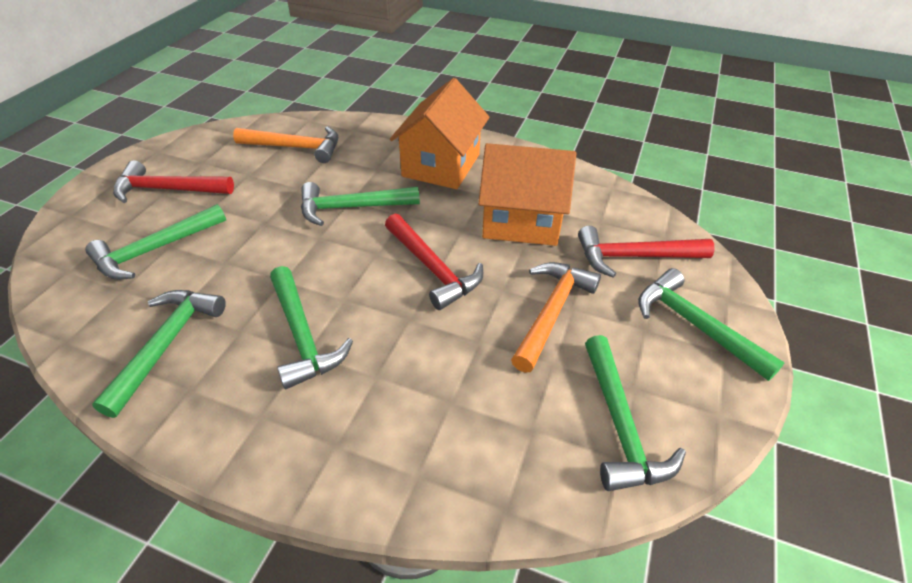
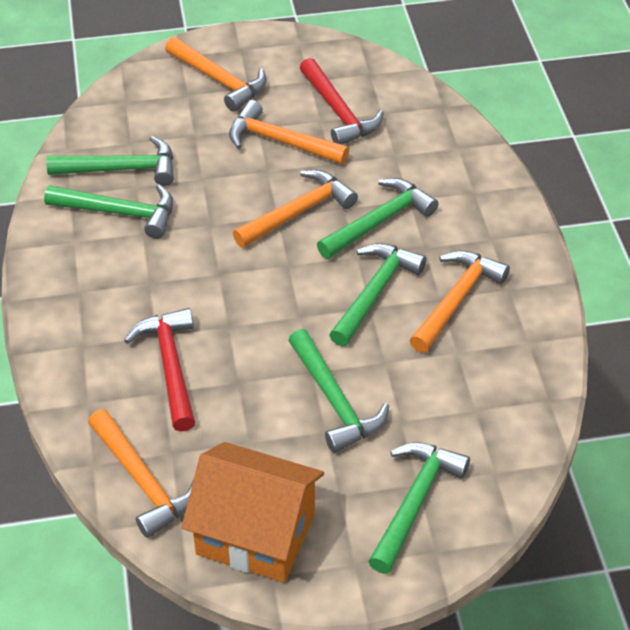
orange hammer: [233,126,338,163] [511,262,601,372] = 2 -> [88,409,194,538] [165,37,266,112] [229,100,349,164] [233,170,358,248] [410,250,510,353] = 5
orange house: [390,78,489,189] [478,143,576,246] = 2 -> [182,442,324,583] = 1
red hammer: [113,160,234,203] [385,214,483,310] [578,226,715,278] = 3 -> [124,308,195,432] [300,58,384,145] = 2

